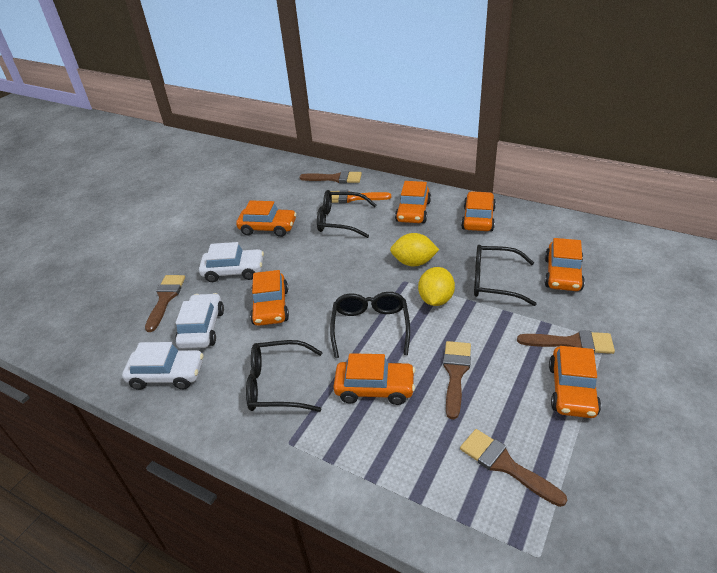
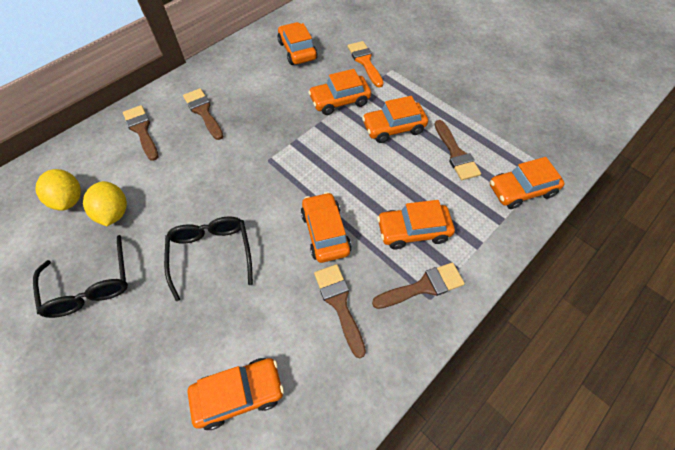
black glasses: [246,340,323,412] [317,190,376,238] [330,292,410,358] [474,245,536,306] = 4 -> [33,235,128,318] [164,217,253,301] = 2
white car: [122,342,204,390] [175,293,224,349] [199,242,264,282] = 3 -> none = 0

